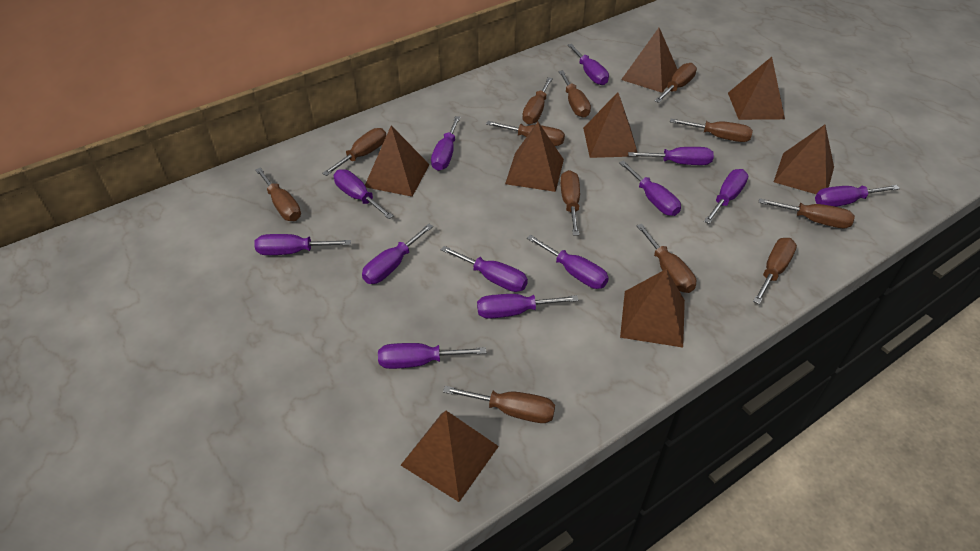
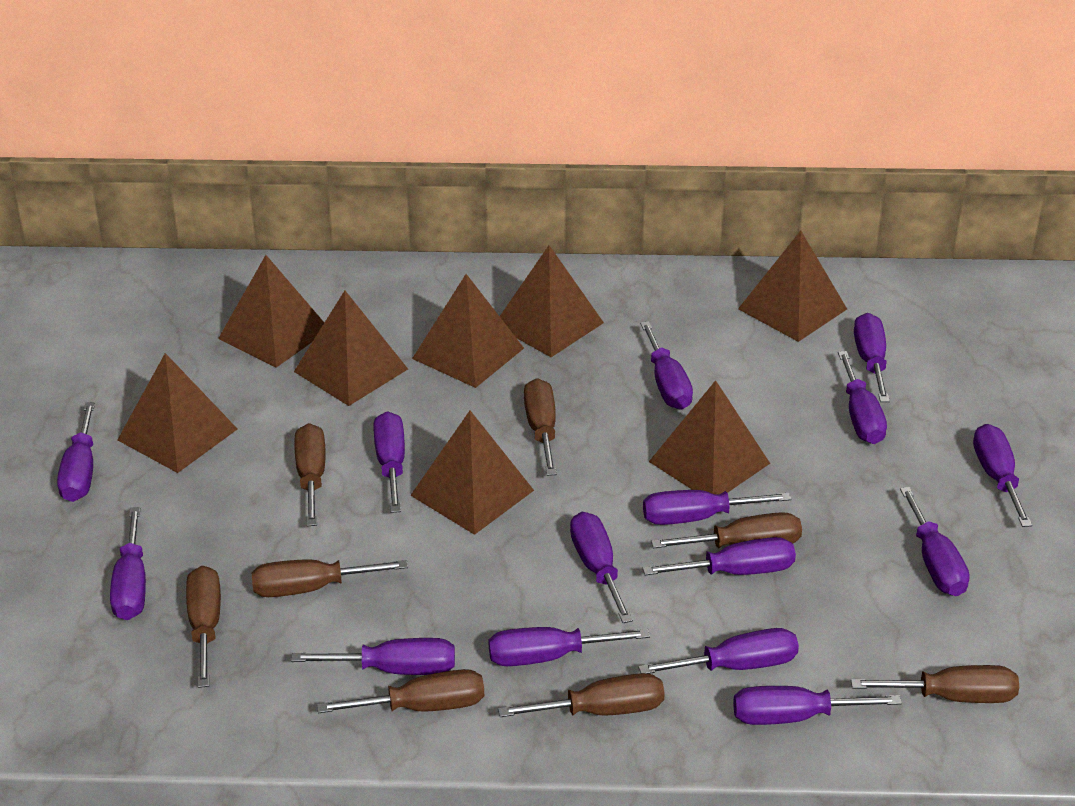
brown screwdriver: [255,167,301,221] [322,128,386,176] [443,386,555,423] [486,121,565,146] [522,77,553,124] [558,70,591,118] [560,170,580,236] [636,224,696,293] [655,63,697,103] [670,119,753,142] [753,238,797,304] [759,198,855,228] = 12 -> [186,566,221,688] [252,559,408,597] [294,423,326,526] [317,669,484,713] [498,673,665,717] [524,378,557,476] [651,512,802,548] [851,665,1019,703] = 8
purple screwdriver: [254,234,351,255] [334,169,394,219] [362,224,433,284] [378,343,486,369] [431,116,461,171] [441,246,528,292] [477,294,578,319] [527,235,609,289] [567,44,609,85] [619,161,681,216] [628,147,714,165] [704,169,748,224] [815,185,900,207] = 13 -> [57,402,95,502] [110,507,146,620] [291,638,455,675] [373,411,405,513] [489,627,650,666] [570,512,633,623] [638,628,799,674] [640,321,693,410] [643,490,791,525] [643,537,796,575] [733,686,902,725] [838,351,887,444] [854,313,890,402] [900,487,970,596] [973,424,1032,527] = 15

